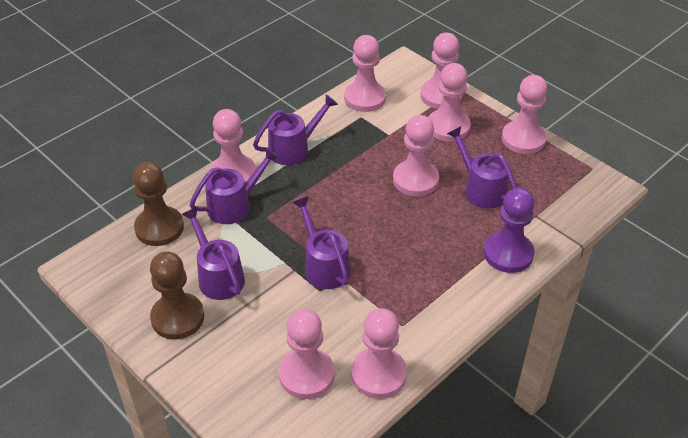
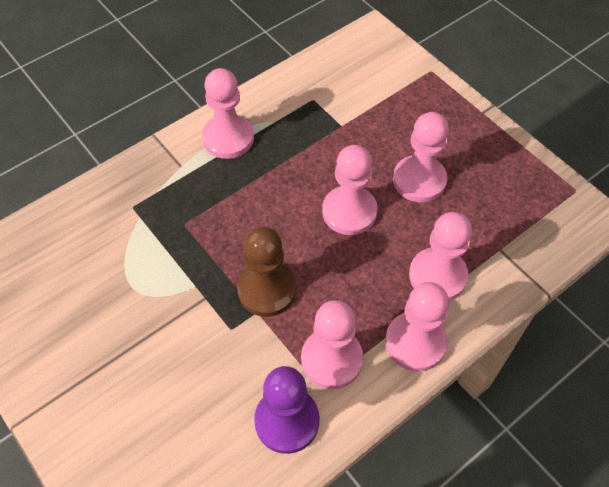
brown pawn: [133,162,184,246] [150,251,204,339] = 2 -> [237,227,296,317] = 1
pink pawn: [210,109,256,183] [279,309,335,399] [344,35,386,112] [351,308,407,399] [393,115,439,196] [420,33,462,109] [428,63,471,142] [502,75,547,154] = 8 -> [202,68,254,159] [301,300,363,389] [322,145,378,235] [385,282,449,371] [393,112,449,202] [409,212,472,301] = 6
purple watering can: [182,207,245,300] [190,147,280,224] [253,94,338,165] [292,196,350,289] [447,126,517,209] = 5 -> none = 0

